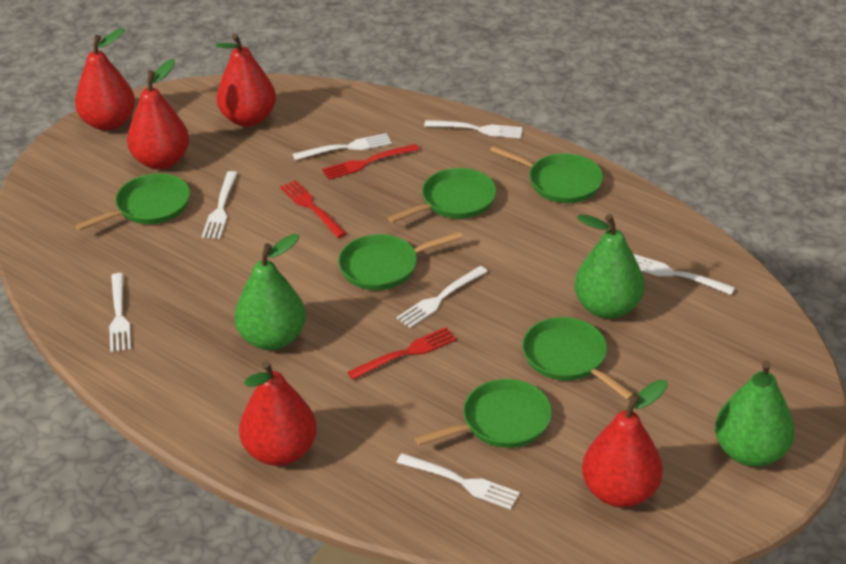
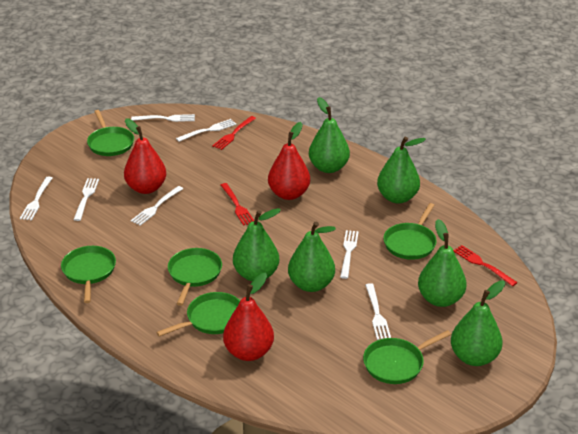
green pear: [234,234,306,350] [574,214,645,319] [715,360,795,467] = 3 -> [233,208,281,281] [288,221,336,292] [309,97,350,173] [377,137,426,203] [418,219,467,307] [451,280,505,366] = 6
red pear: [75,28,135,131] [127,59,189,170] [215,33,276,127] [239,360,317,466] [582,380,667,508] = 5 -> [124,118,166,194] [223,273,274,361] [268,122,310,200] = 3

